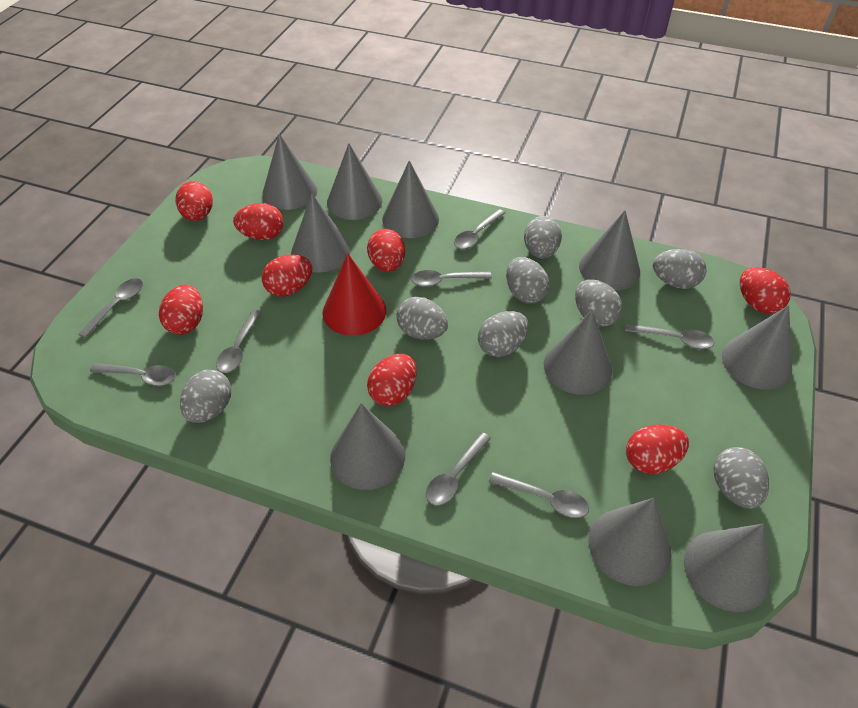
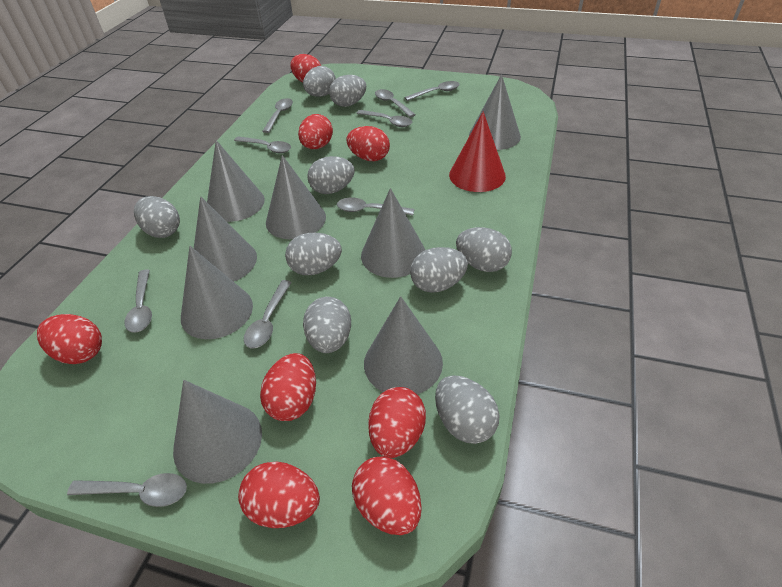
grey cone: [262,134,318,210] [291,193,351,273] [327,143,382,220] [330,403,405,490] [382,160,439,238] [544,310,612,395] [579,211,640,290] [589,498,671,586] [684,524,770,612] [722,305,792,389] = 10 -> [173,380,262,484] [181,246,253,339] [194,196,257,282] [207,140,265,222] [266,155,326,239] [361,188,425,278] [364,296,443,394] [469,74,521,150] = 8
grey egg: [180,370,231,423] [396,297,448,340] [478,311,529,357] [506,257,549,304] [524,216,562,259] [575,280,622,327] [653,249,706,289] [714,447,769,509] = 8 -> [134,196,180,238] [285,233,342,275] [303,66,336,97] [303,297,351,353] [307,156,355,194] [329,75,366,107] [410,247,468,293] [435,375,499,444] [456,227,512,272] = 9
grey spoon: [78,278,143,338] [90,363,176,386] [216,309,262,373] [411,270,492,287] [426,432,491,505] [454,209,505,249] [489,472,589,518] [625,323,714,349] = 8 -> [67,473,187,507] [124,270,152,333] [234,136,291,153] [244,280,292,348] [262,98,293,133] [337,198,414,215] [356,110,412,127] [375,89,416,117] [404,81,460,101] = 9

